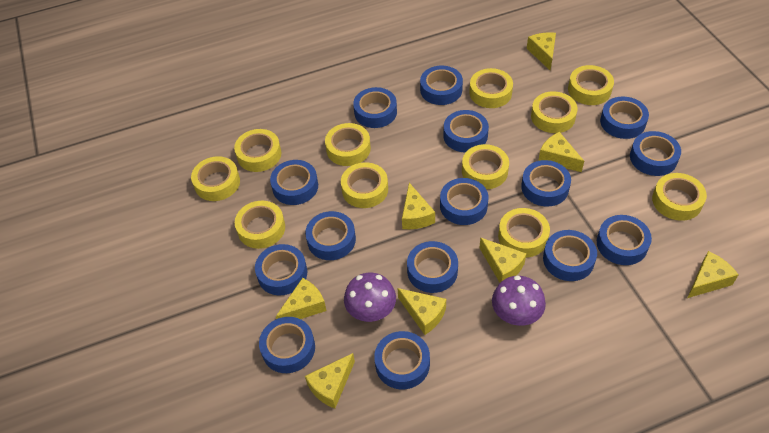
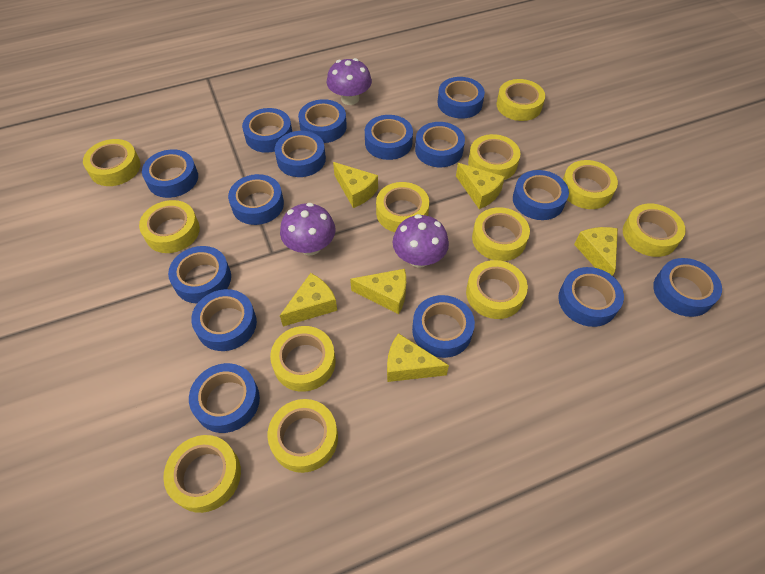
purple mushroom: [344,273,396,322] [492,276,546,326] = 2 -> [280,203,335,255] [327,58,372,105] [393,214,449,268] = 3
yellow cheese: [276,278,326,319] [305,353,355,408] [398,288,446,335] [402,183,435,229] [479,238,527,283] [527,32,556,70] [538,132,584,172] [688,251,739,298] = 8 -> [280,273,337,326] [333,162,378,208] [350,269,406,314] [387,333,449,382] [456,163,505,209] [574,227,618,276] = 6
yellow tape: [191,156,240,201] [234,129,281,172] [235,201,285,249] [325,123,371,166] [341,162,388,208] [462,144,509,189] [469,68,513,108] [498,208,550,257] [531,92,578,133] [568,65,614,105] [652,173,707,221] = 11 -> [83,139,140,186] [139,200,200,253] [163,435,241,513] [268,399,338,473] [270,326,336,392] [376,182,429,232] [466,260,528,319] [468,134,520,180] [472,207,530,261] [496,79,545,121] [563,160,618,209] [623,204,686,257] = 12

